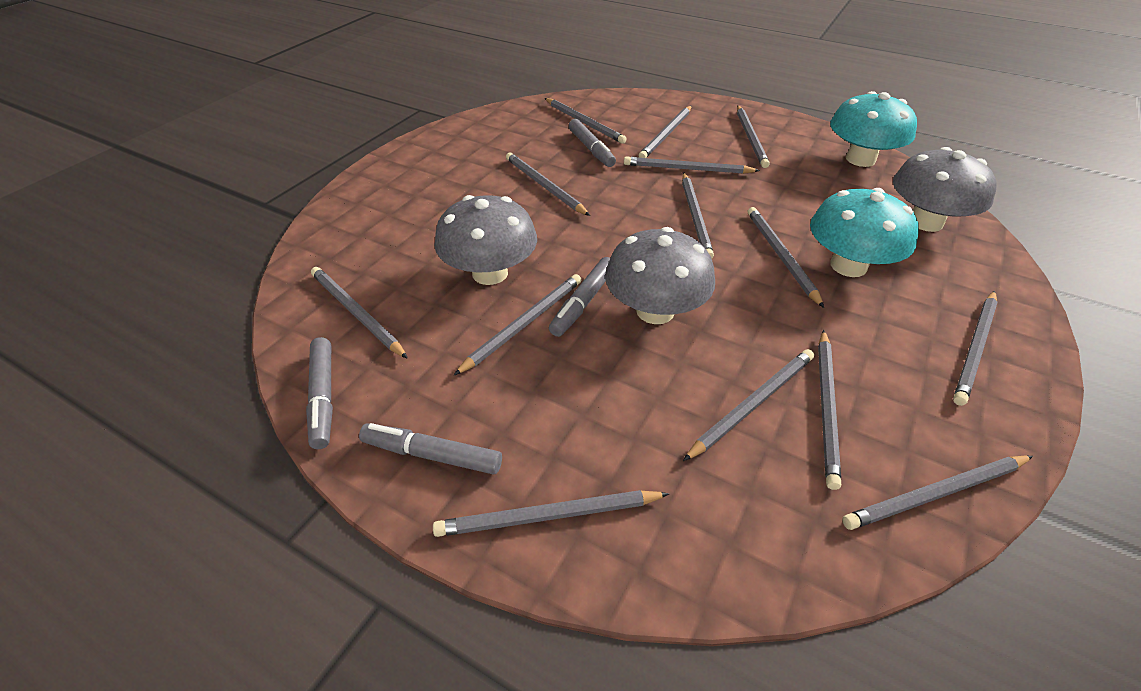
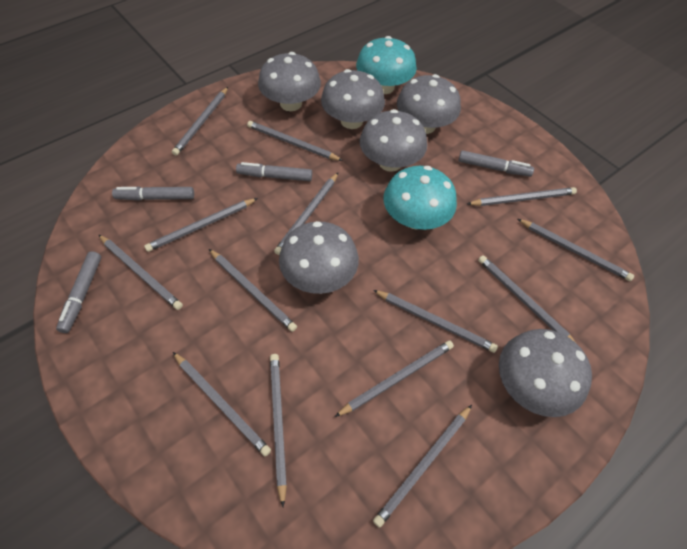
grey mushroom: [434,195,537,285] [605,227,715,324] [893,147,997,232] = 3 -> [258,52,321,111] [279,221,359,294] [321,69,385,129] [359,109,427,172] [397,74,461,134] [499,329,592,417] = 6

